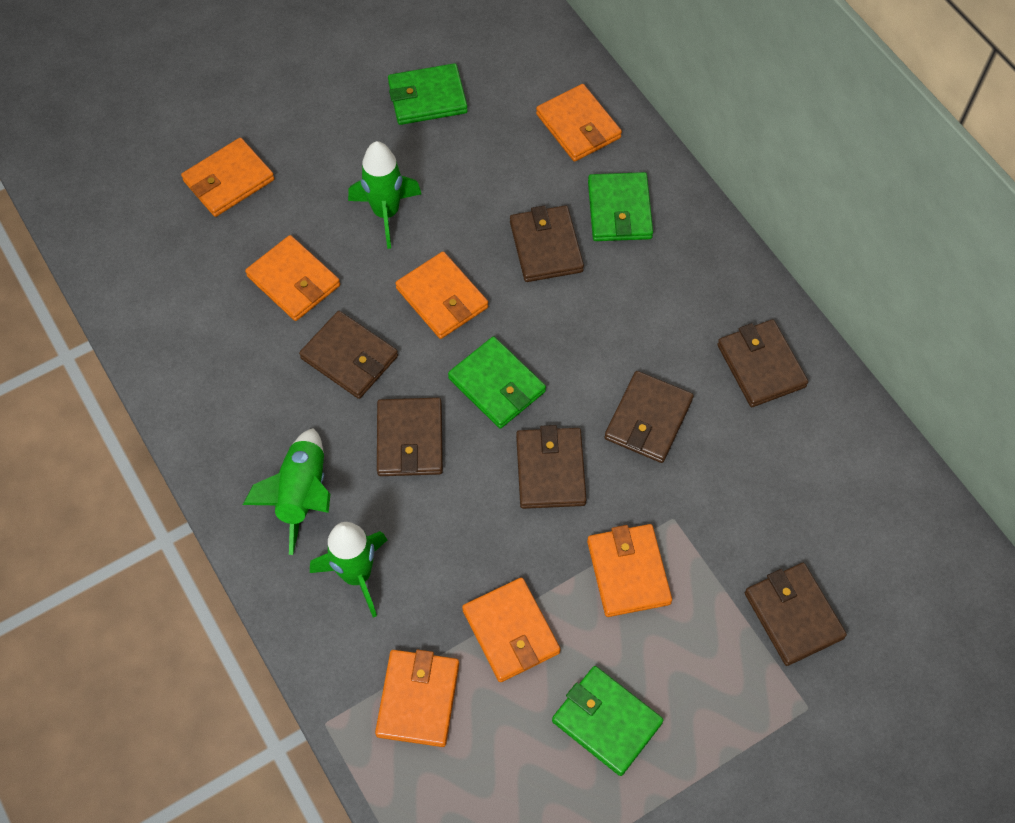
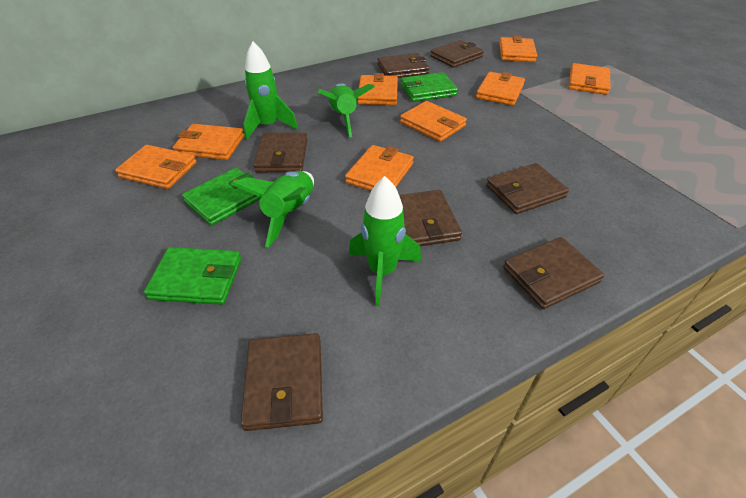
green rocket: [243,428,330,555] [310,522,387,617] [348,141,421,249] = 3 -> [231,171,314,248] [243,41,298,140] [318,84,375,138] [349,176,421,306] = 4
green wallet: [388,63,468,125] [448,336,546,429] [552,666,663,776] [588,172,653,241] = 4 -> [144,247,241,305] [182,168,261,226] [400,72,458,102] = 3
orange wallet: [181,138,274,217] [245,235,340,321] [375,650,459,747] [395,252,488,339] [462,577,561,682] [536,84,622,162] [587,524,672,617] = 7 -> [115,145,197,189] [173,124,244,160] [345,145,414,191] [357,73,398,105] [400,101,467,142] [476,72,525,106] [499,36,537,62] [568,63,610,95] = 8

